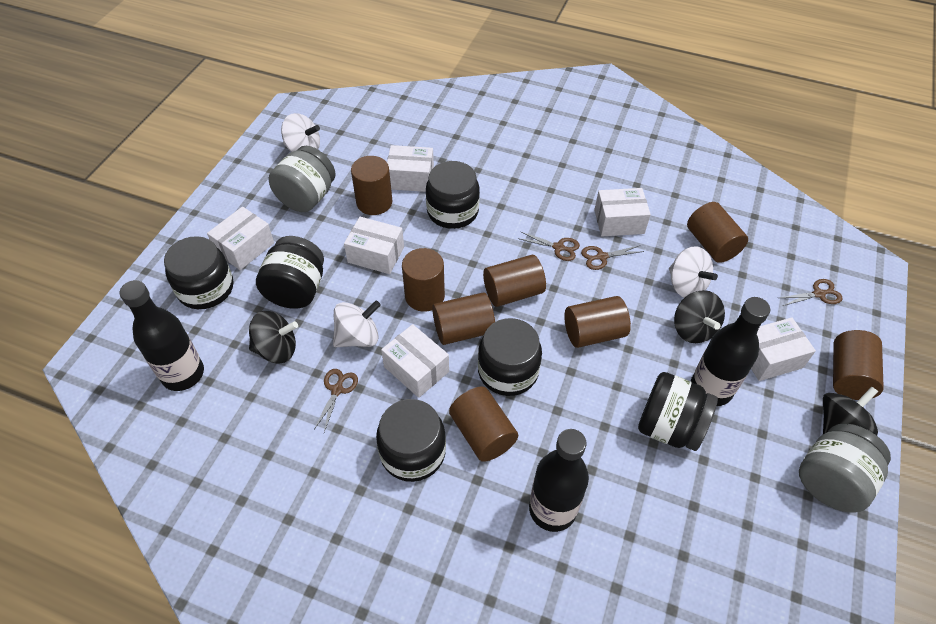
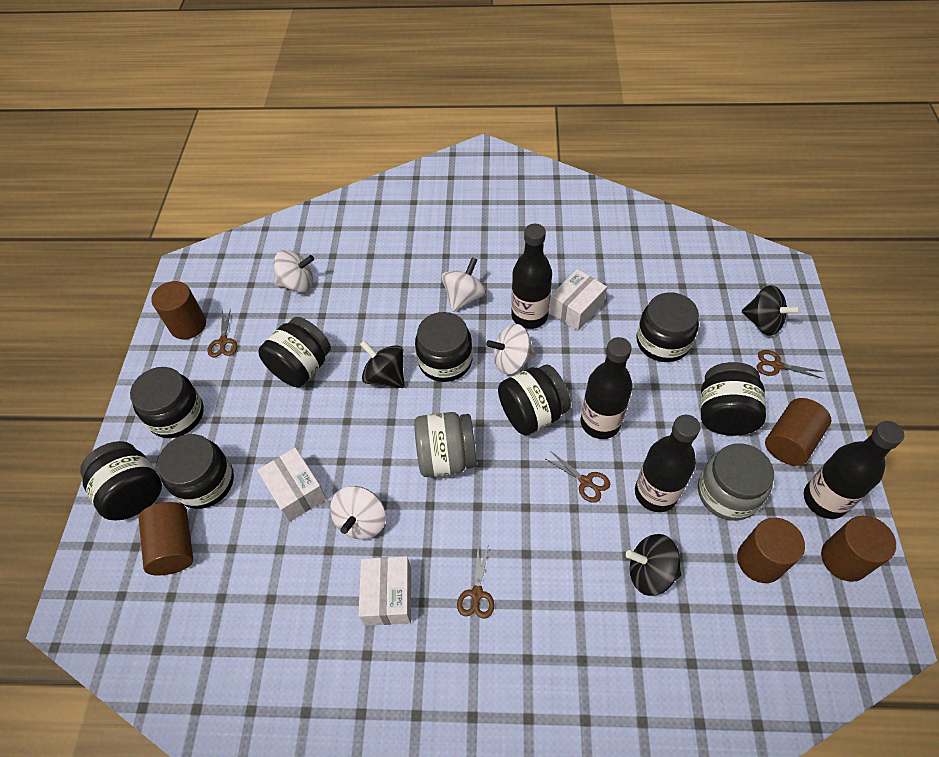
black bottle: [120,280,204,391] [529,429,589,532] [691,297,770,406] = 3 -> [511,224,552,329] [581,337,632,439] [635,415,700,512] [804,421,904,519] = 4
black jar: [164,236,233,309] [256,236,324,309] [376,399,446,482] [426,161,480,229] [478,318,542,396] [638,372,718,451] = 6 -> [80,441,162,520] [130,367,204,438] [158,434,234,509] [258,317,331,387] [415,312,473,382] [498,364,571,435] [637,292,699,362] [701,362,766,436] = 8
brown cylinder: [351,156,392,215] [402,248,445,312] [432,292,495,345] [449,387,518,462] [483,255,546,307] [564,296,631,348] [687,202,748,263] [833,330,884,400] = 8 -> [139,502,193,576] [151,281,206,339] [737,518,805,583] [765,398,831,466] [821,516,896,582] = 5
white box: [207,207,274,270] [344,217,404,274] [381,324,449,398] [387,145,434,192] [594,188,651,236] [751,317,816,381] = 6 -> [257,448,326,522] [358,556,411,626] [549,269,607,331] = 3
white spinning top: [281,113,320,152] [333,301,381,347] [669,246,718,298] = 3 -> [274,250,314,292] [330,486,385,539] [442,257,486,312] [486,324,536,375] = 4

